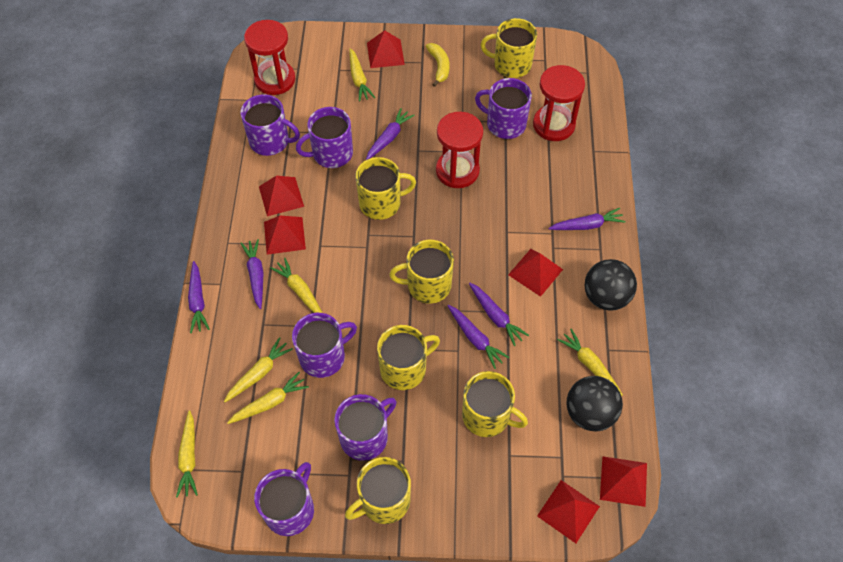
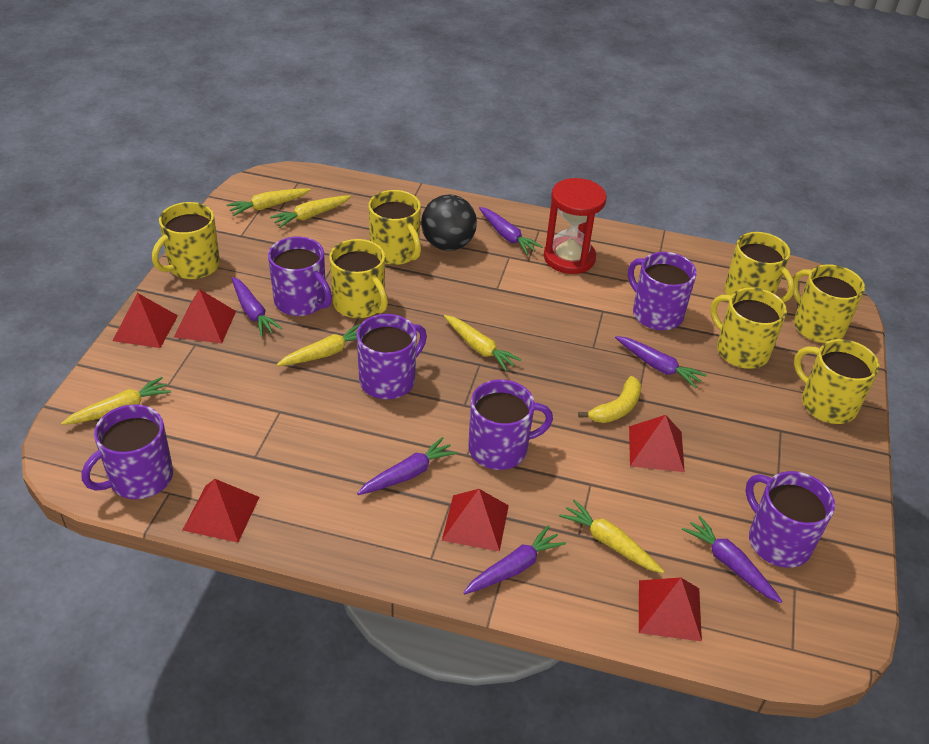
black ball: [567,376,623,431] [585,259,637,311] = 2 -> [421,195,477,251] = 1
red hourglass: [244,20,295,95] [436,112,483,188] [533,65,585,141] = 3 -> [544,178,607,274] = 1
yellow mug: [345,457,411,524] [355,157,416,220] [377,325,440,390] [389,240,454,304] [462,371,528,437] [481,18,537,78] = 6 -> [152,202,220,279] [329,239,388,318] [369,190,421,265] [710,288,787,369] [724,232,795,302] [793,264,865,343] [794,339,880,424] = 7

